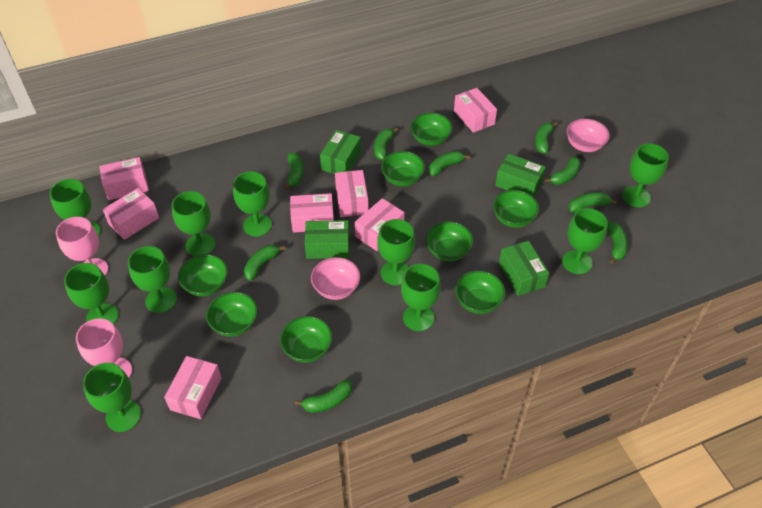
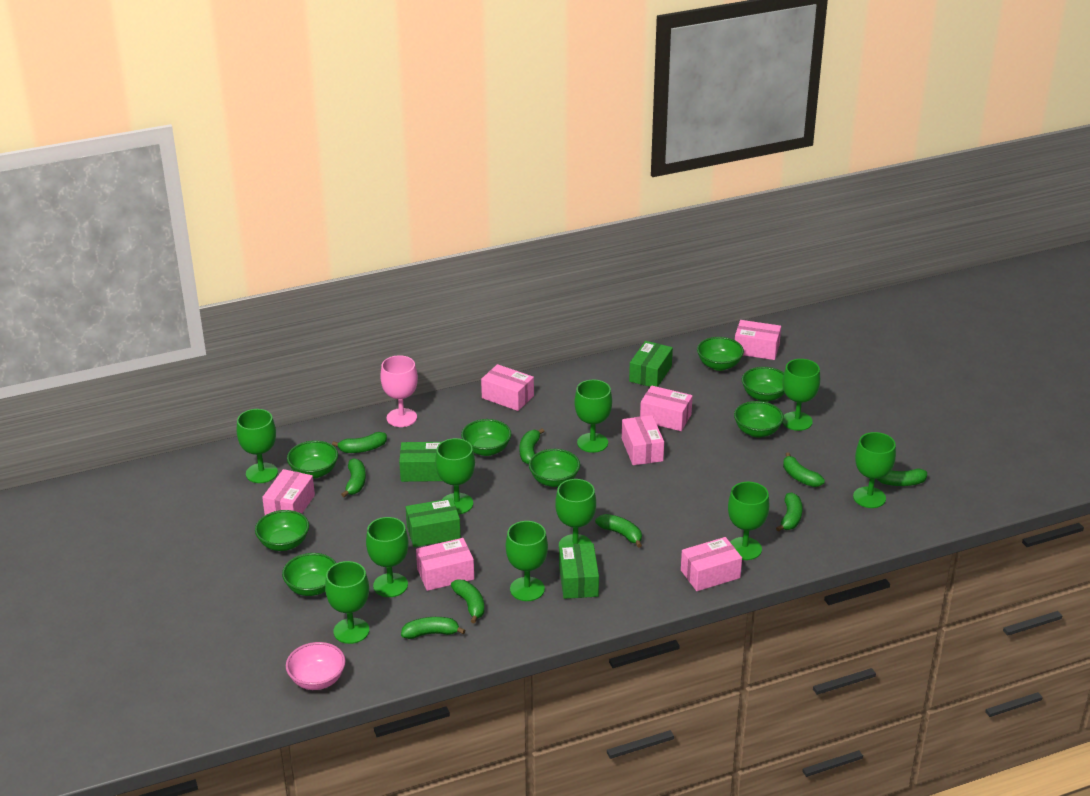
pink bowl: [311,257,360,300] [567,119,610,152] = 2 -> [286,642,346,690] = 1
pink goblet: [56,217,108,275] [76,318,132,378] = 2 -> [380,355,418,427] = 1

